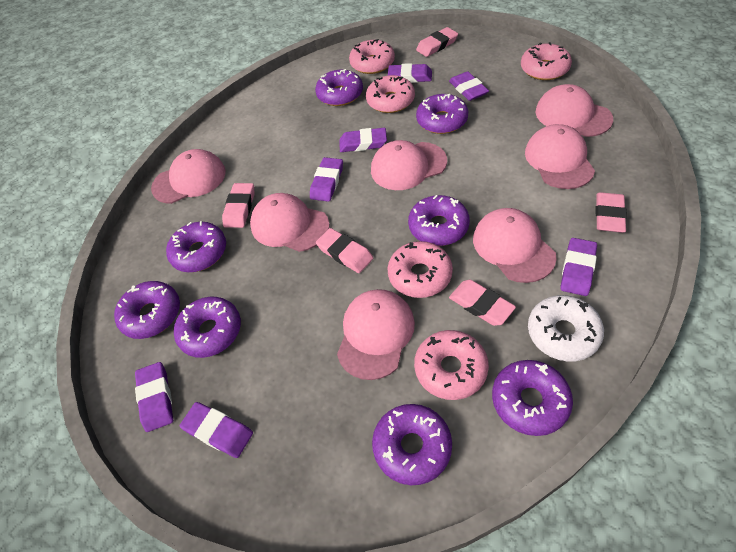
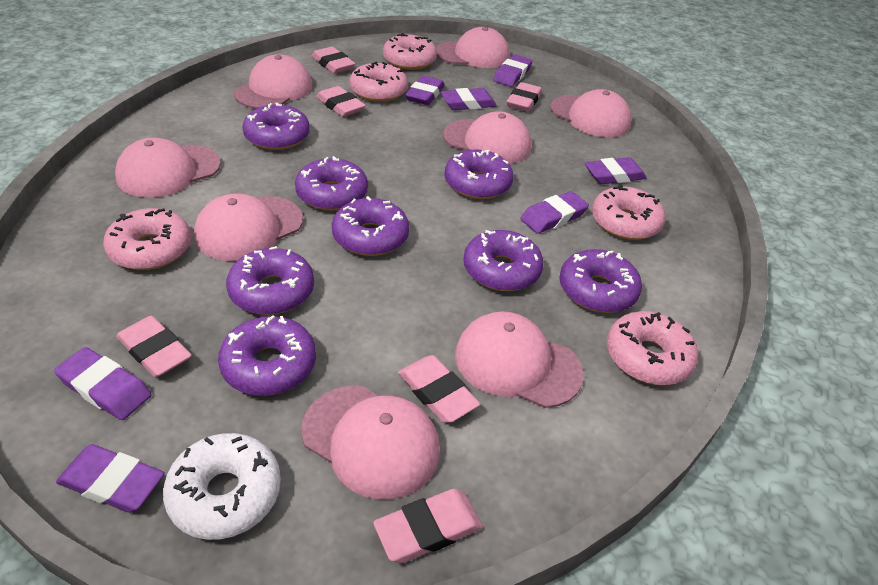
pink cap: [151,149,226,204] [250,193,330,252] [337,289,415,380] [371,140,447,190] [473,208,557,283] [525,124,595,189] [535,84,613,137] = 7 -> [115,137,221,198] [194,194,303,261] [234,54,312,109] [301,385,440,500] [436,27,510,68] [443,111,531,164] [455,311,584,408] [550,89,632,137] = 8
pink eraser: [222,183,255,228] [316,228,373,273] [416,27,458,57] [449,280,516,326] [596,192,627,233] = 5 -> [116,316,192,377] [312,47,355,74] [316,86,366,117] [373,489,483,563] [398,355,480,423] [506,82,542,112] = 6

